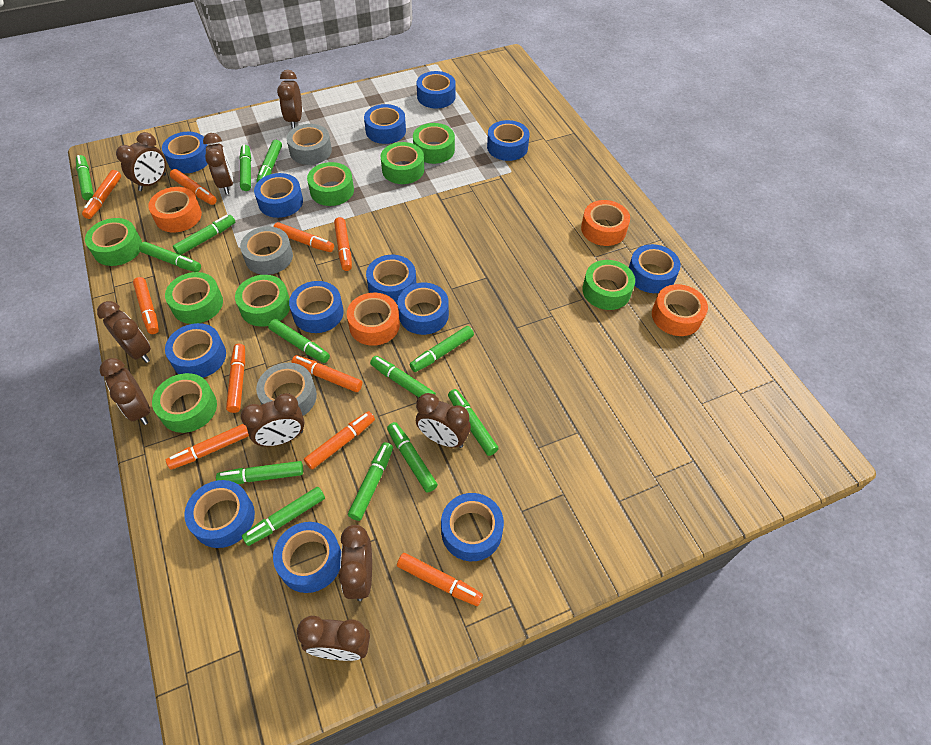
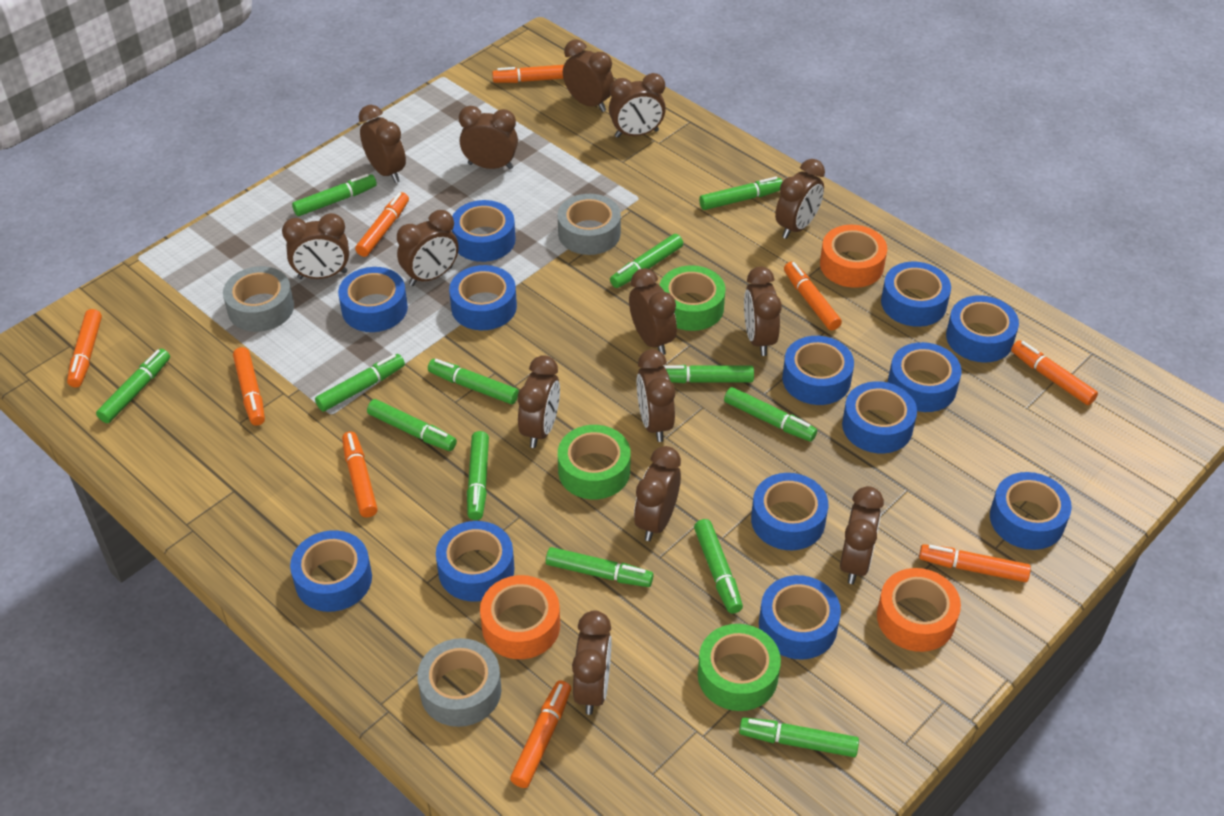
brown clock: [97,301,151,363] [99,358,150,425] [116,132,166,191] [203,133,233,194] [241,393,305,447] [277,70,302,129] [297,616,370,661] [338,525,372,601] [416,393,471,448] = 9 -> [282,213,349,279] [359,105,406,183] [397,210,459,286] [459,106,518,169] [518,355,560,448] [563,39,614,112] [572,611,612,715] [609,73,666,138] [629,268,677,355] [634,446,681,541] [637,349,675,442] [744,267,782,356] [775,159,825,239] [840,486,884,584] = 14
green tape: [85,218,142,266] [152,373,217,433] [165,272,223,324] [235,275,290,327] [307,162,354,206] [381,142,424,184] [413,123,455,164] [582,260,635,310] = 8 -> [558,425,631,499] [660,265,726,331] [698,624,781,711] = 3
orange marker: [82,170,121,219] [133,277,159,334] [166,424,249,470] [170,169,217,205] [226,344,245,413] [273,222,334,252] [291,355,362,392] [304,411,375,469] [334,217,352,271] [397,553,483,606] = 10 -> [67,309,102,387] [233,347,265,426] [342,431,378,518] [355,192,409,257] [492,65,564,83] [510,680,571,788] [784,262,842,331] [919,544,1031,582] [1011,340,1098,405] = 9
orange tape: [148,187,202,232] [347,293,400,346] [581,200,630,246] [652,284,708,336] = 4 -> [480,575,560,659] [820,225,887,288] [877,568,961,652] = 3

